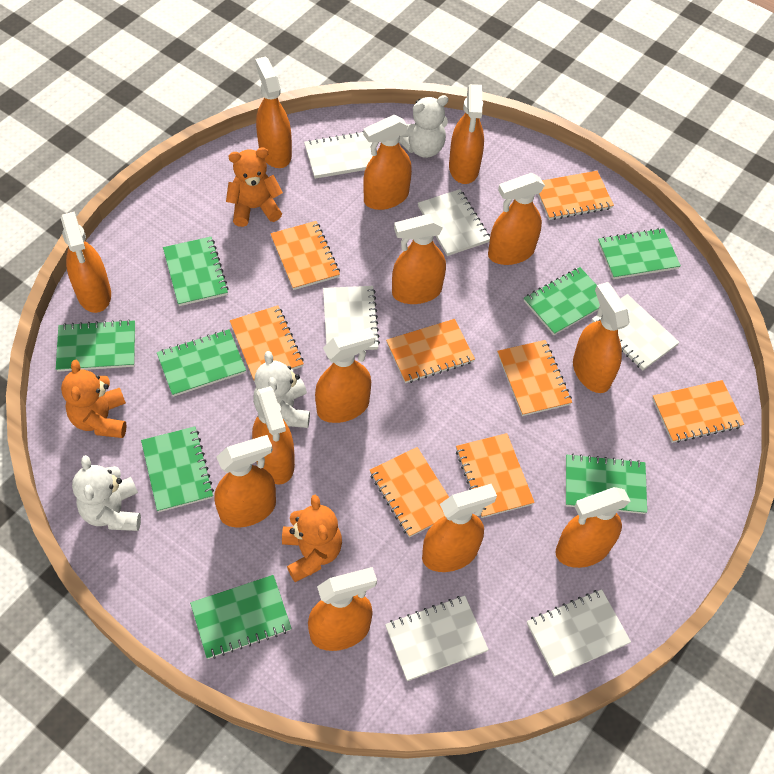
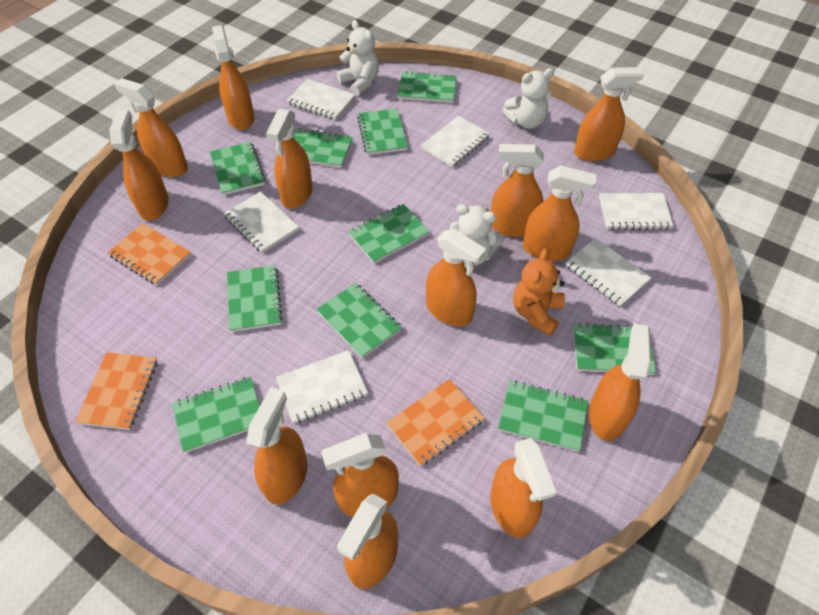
green notebook: [56,319,135,372] [141,426,214,512] [157,329,246,397] [163,237,229,306] [190,575,292,659] [524,267,600,335] [566,454,647,514] [598,228,681,279] = 8 -> [172,377,260,453] [210,142,265,195] [227,265,283,332] [293,128,353,168] [316,283,402,358] [349,204,430,263] [357,108,408,155] [397,71,457,103] [498,381,588,452] [573,323,656,375] = 10
orange notebook: [230,305,304,382] [270,221,340,290] [369,447,449,538] [386,319,475,383] [456,433,535,518] [497,340,572,416] [538,171,614,220] [652,380,744,443] = 8 -> [75,352,158,430] [107,223,191,285] [386,379,485,467] = 3
orange teddy bear: [61,360,127,438] [226,147,283,227] [282,495,342,582] = 3 -> [513,248,565,336] = 1

